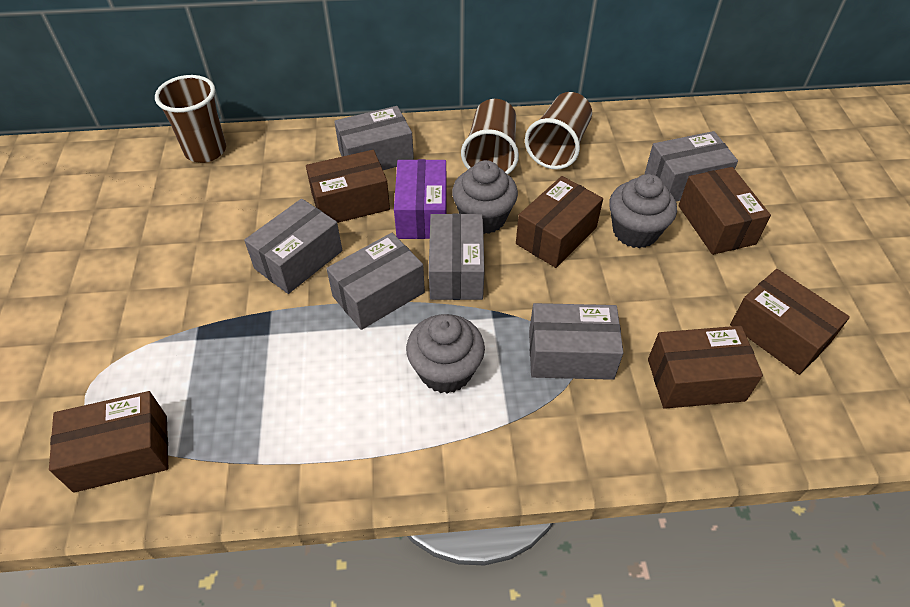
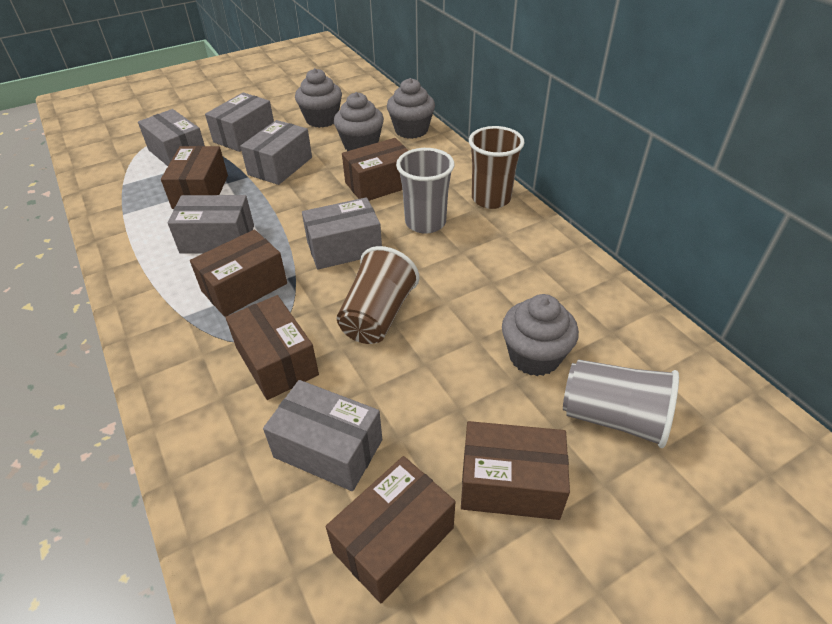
brown cup: [155,75,226,163] [461,99,519,174] [525,92,592,170] = 3 -> [337,246,420,344] [469,126,524,209] = 2
grey cup: none = 0 -> [396,148,455,234] [563,359,679,448] = 2
grey cupcake: [406,314,485,394] [452,160,518,234] [609,174,677,248] = 3 -> [295,68,342,128] [334,92,384,151] [387,78,435,139] [502,294,579,376] = 4
purple box: [394,159,447,239] = 1 -> none = 0

